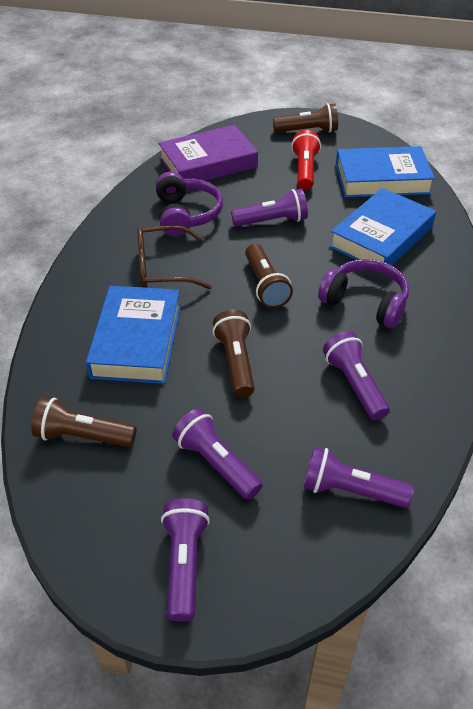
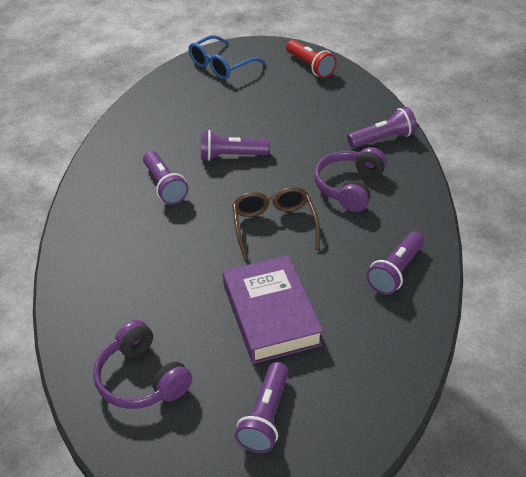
blue book: [86,286,181,384] [329,188,436,266] [336,146,435,198] = 3 -> none = 0
blue glasses: none = 0 -> [189,35,265,79] = 1
brown flashlight: [31,397,137,447] [212,310,255,398] [245,244,293,308] [273,103,338,133] = 4 -> none = 0

